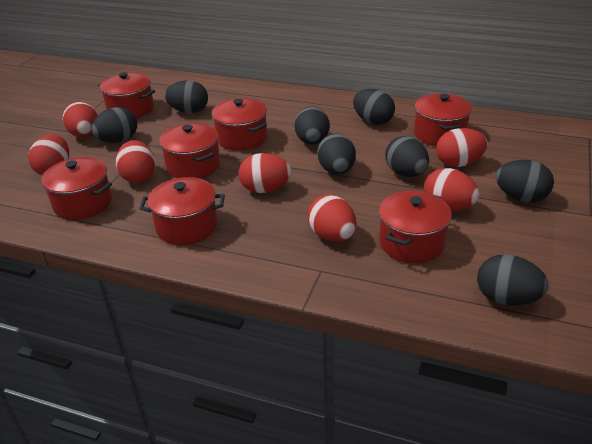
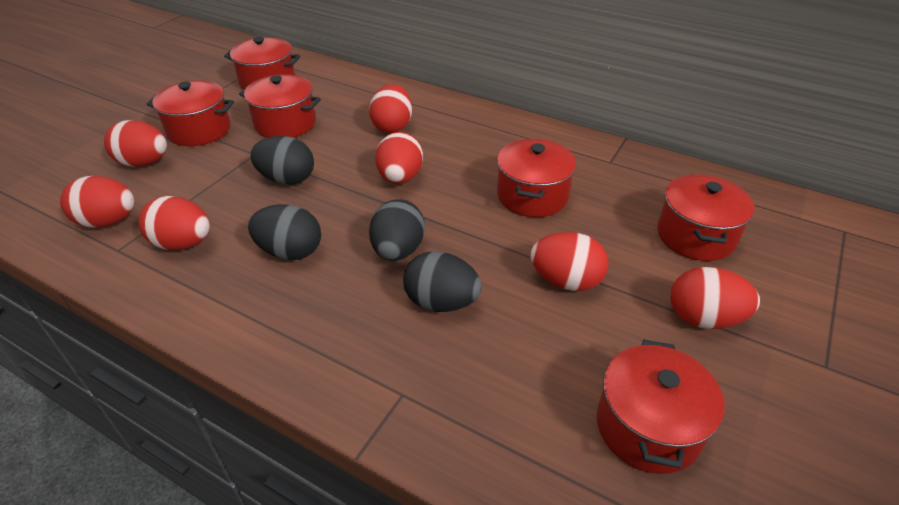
black egg: [91,107,137,143] [165,80,208,113] [294,107,330,145] [317,133,356,175] [353,89,395,125] [385,136,429,177] [477,254,549,306] [496,160,554,202] = 8 -> [248,204,321,260] [250,136,314,185] [369,199,425,261] [403,252,482,312] = 4
red pot: [41,157,112,220] [98,72,155,118] [139,177,225,245] [159,123,220,179] [212,98,267,151] [379,191,452,263] [414,93,472,146] = 7 -> [147,80,234,146] [224,37,300,89] [239,74,321,138] [497,139,576,217] [597,340,725,474] [657,174,755,261] = 6

